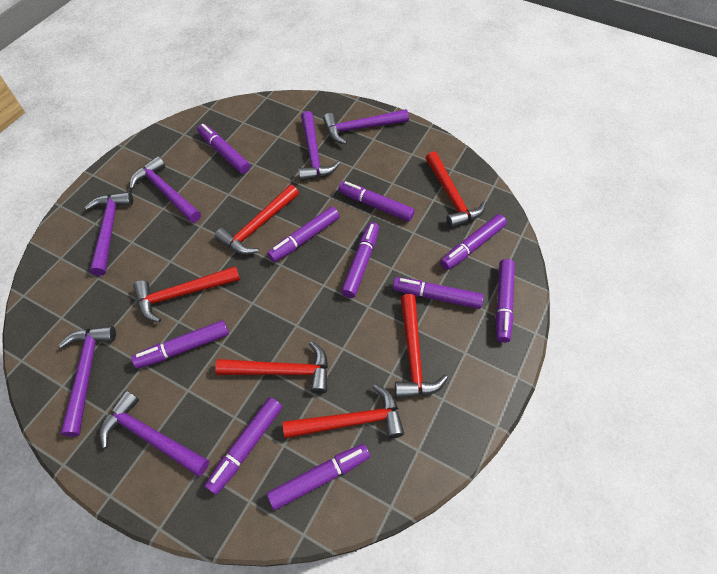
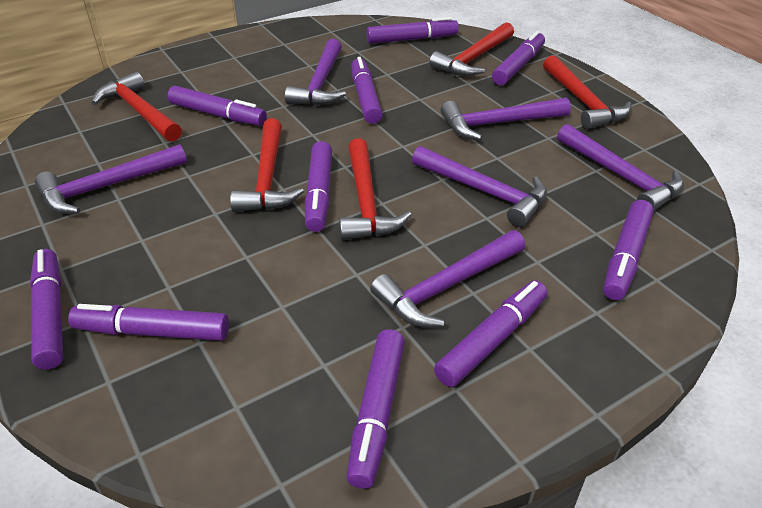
red hammer: [133,266,240,322] [215,185,299,255] [215,341,328,394] [283,384,404,438] [395,294,448,398] [426,151,486,228] = 6 -> [92,72,182,142] [230,118,304,212] [339,138,412,240] [429,22,514,76] [543,56,632,129] = 5

